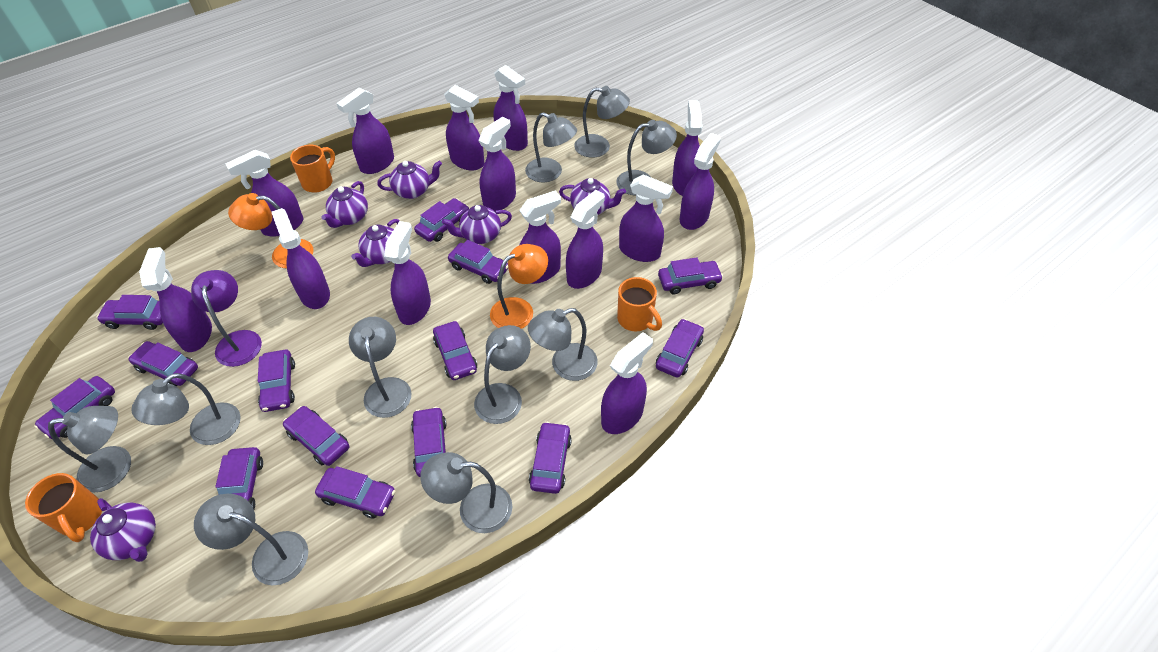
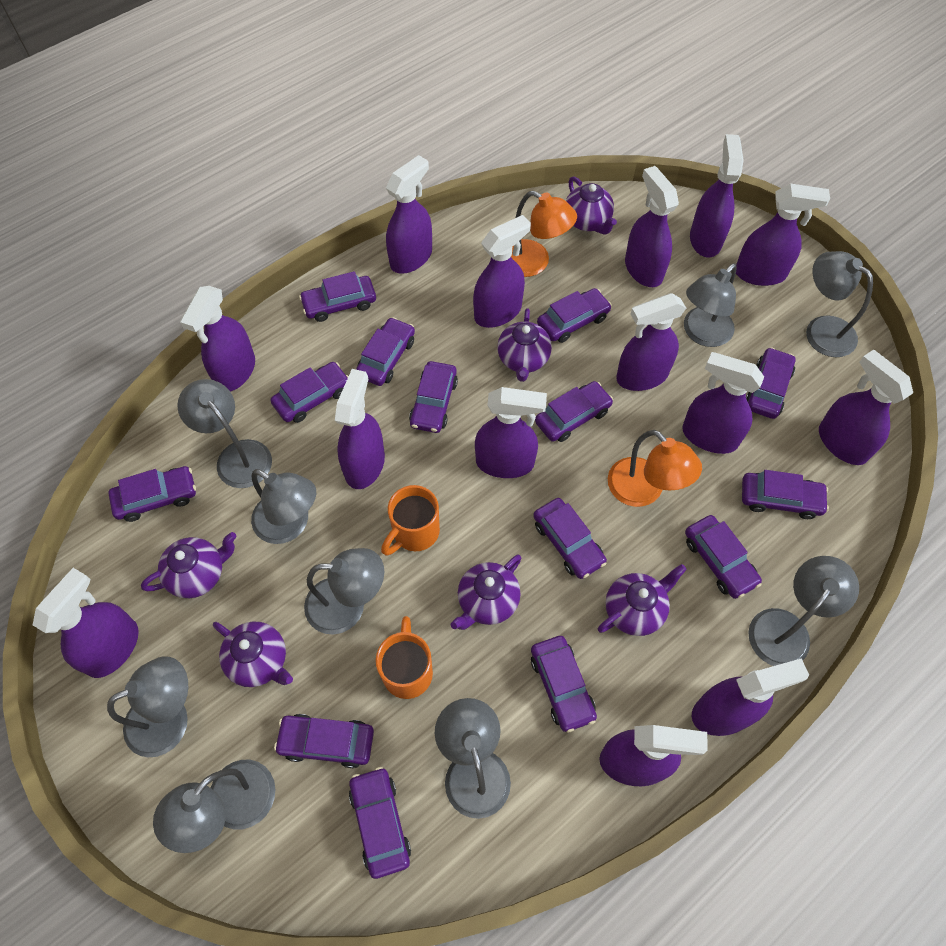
grey lamp: [48,406,131,493] [131,373,241,445] [194,494,308,585] [349,317,411,418] [420,452,512,533] [474,325,531,424] [525,112,577,183] [528,308,598,381] [574,86,630,158] [616,120,677,195] = 10 -> [107,656,188,757] [153,760,275,853] [177,379,272,488] [251,469,316,544] [304,548,384,634] [435,698,511,819] [684,263,737,347] [748,556,859,666] [806,251,873,357] = 9
orange mug: [25,473,102,542] [290,145,335,193] [617,277,662,331] = 3 -> [376,616,433,699] [381,485,440,556] = 2
purple lamp: [191,270,262,367] = 1 -> none = 0

